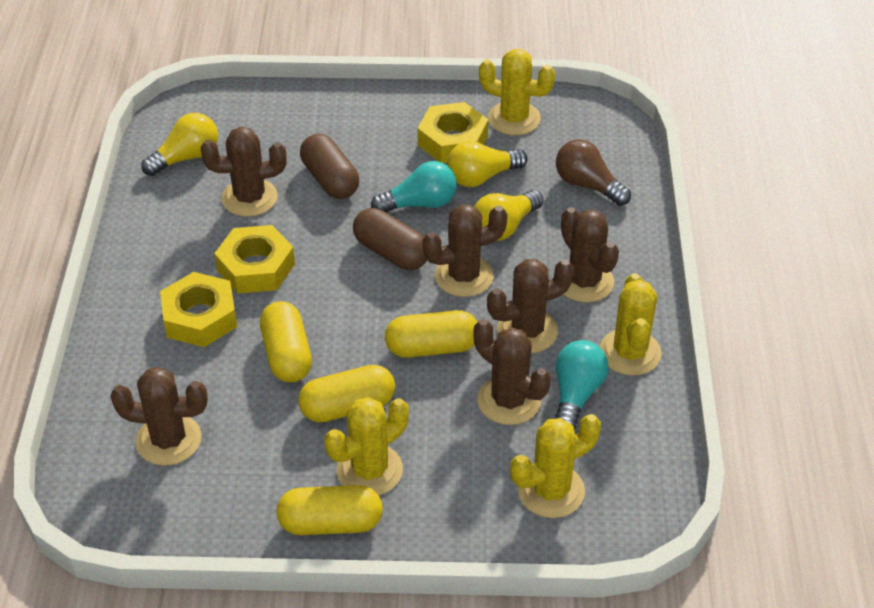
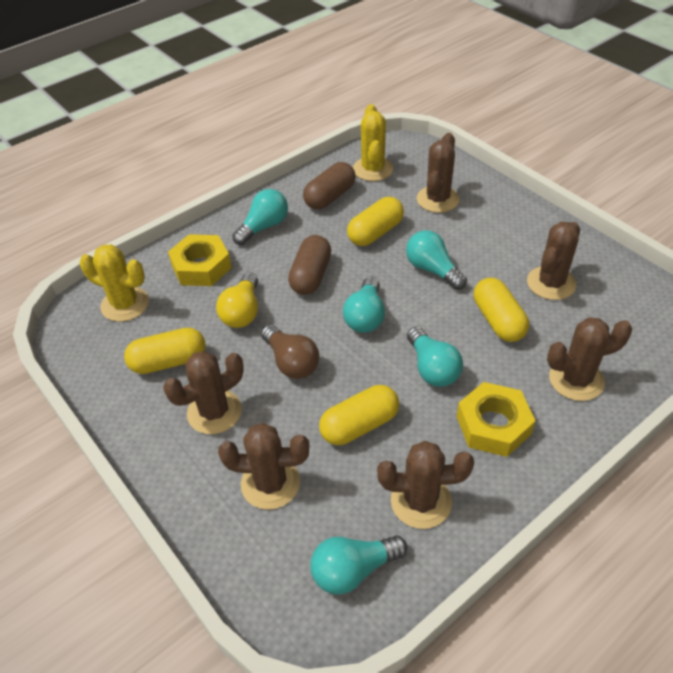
turquoise light bulb: [371,161,457,212] [556,340,609,430] = 2 -> [232,189,288,245] [311,535,407,595] [343,276,385,333] [406,230,467,290] [407,327,463,387] = 5
yellow cactus: [324,397,409,495] [479,49,555,135] [510,414,601,518] [600,273,661,376] = 4 -> [80,244,149,322] [353,104,393,181] = 2
yellow light bulb: [141,113,218,176] [447,141,527,187] [474,190,543,241] = 3 -> [216,272,258,328] = 1
yellow nut: [160,272,237,347] [214,225,295,294] [418,102,488,163] = 3 -> [168,234,232,286] [456,382,536,457] = 2

